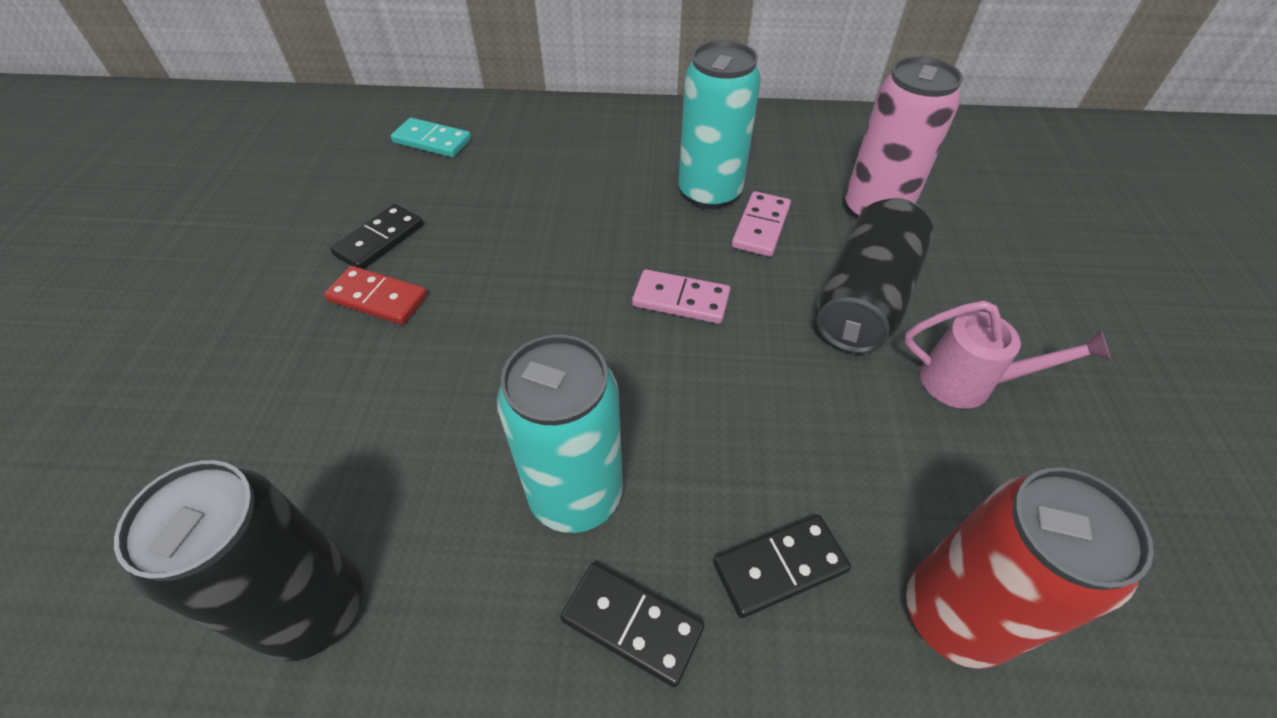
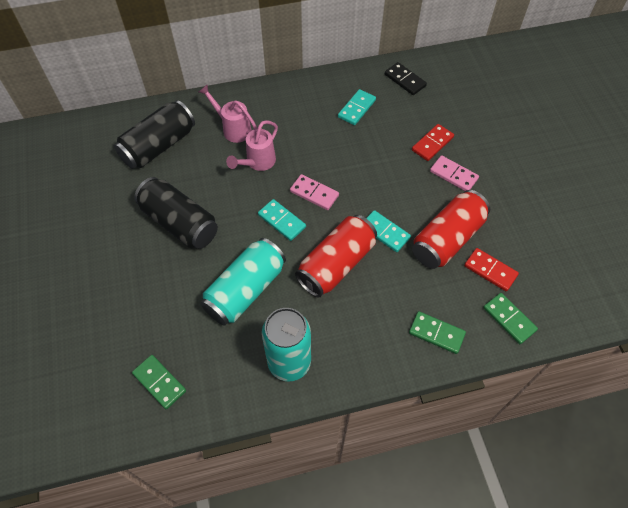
black domino: [330,204,423,269] [560,562,704,687] [713,515,851,618] = 3 -> [385,62,427,95] = 1
green domino: none = 0 -> [132,355,186,409] [409,311,466,354] [483,293,538,344] = 3
pink can: [845,56,963,220] = 1 -> none = 0
pink watering can: [904,300,1111,409] = 1 -> [199,84,257,143] [226,120,278,171] = 2
red can: [906,467,1154,669] = 1 -> [295,215,377,297] [412,190,490,269] = 2
red domino: [324,266,427,325] = 1 -> [412,124,454,161] [464,248,519,291] = 2
turquoise domino: [391,118,471,157] = 1 -> [258,199,306,241] [338,89,376,125] [366,210,411,252] = 3

